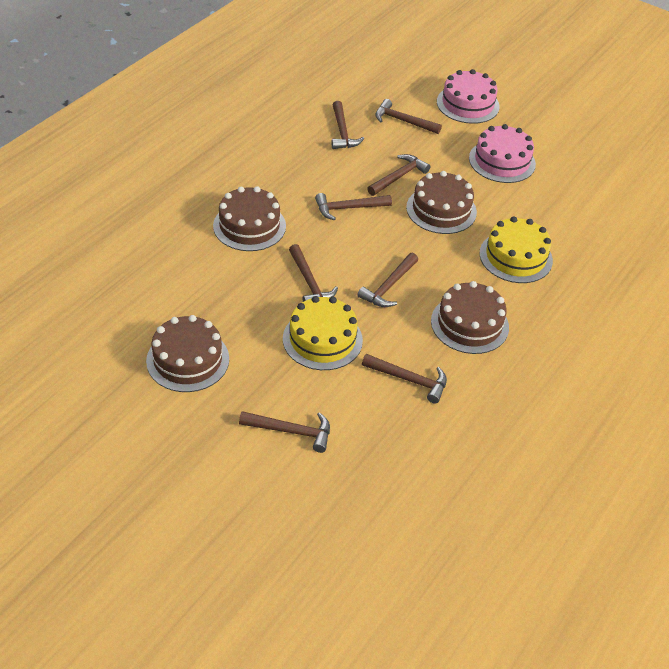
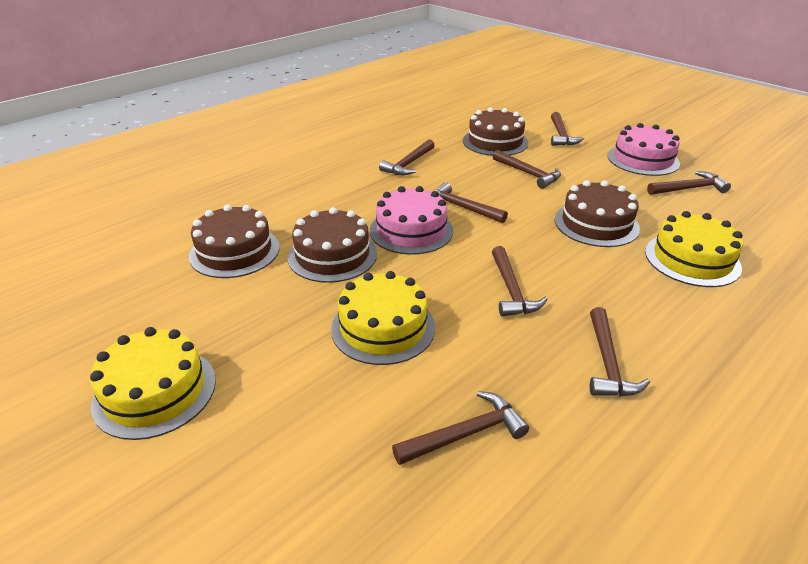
yellow cake: [283,296,363,370] [479,216,553,283] = 2 -> [90,327,216,440] [331,271,435,365] [645,211,743,287] = 3

